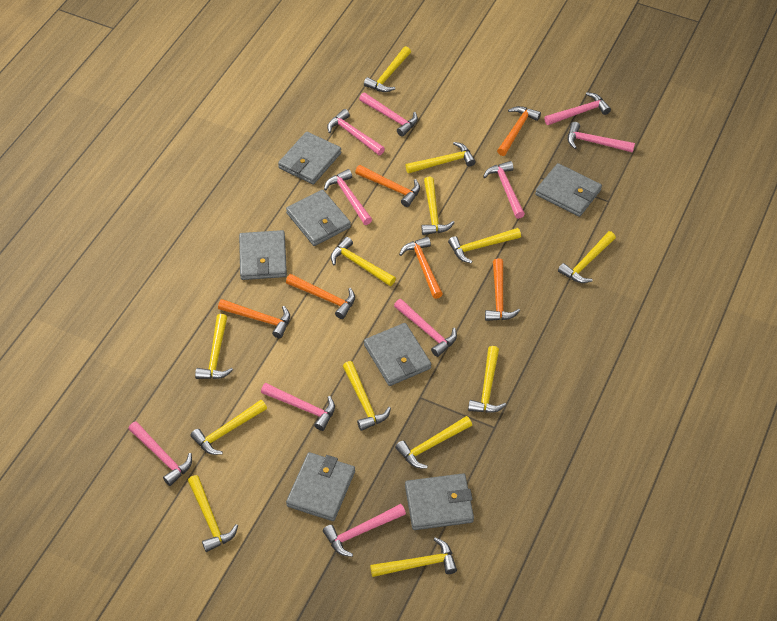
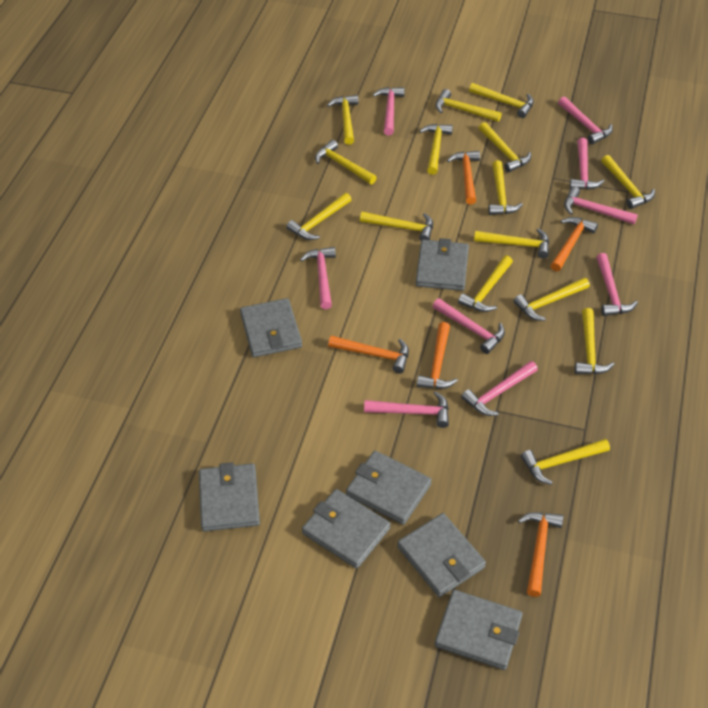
orange hammer: [218,299,290,338] [286,274,355,319] [355,165,420,207] [399,237,443,299] [485,258,520,321] [497,106,541,156] = 6 -> [328,335,409,373] [417,322,458,389] [447,151,480,205] [518,512,563,597] [550,217,598,272] = 5
pink hammer: [129,421,192,486] [261,383,335,431] [323,504,406,557] [324,169,372,225] [327,109,385,155] [359,92,418,137] [394,299,457,357] [483,161,525,219] [544,92,611,125] [568,122,635,153] = 10 -> [300,247,336,309] [364,391,449,428] [373,87,405,135] [433,298,505,354] [461,361,538,416] [558,97,613,144] [564,187,638,224] [570,138,604,190] [596,253,638,316] = 9
yellow hammer: [188,475,238,552] [191,400,267,455] [195,314,233,379] [331,237,396,286] [343,361,391,431] [364,46,411,92] [370,538,457,577] [395,416,472,469] [406,142,476,174] [422,177,455,235] [448,228,521,263] [468,346,506,413] [558,231,616,283] = 13 -> [286,193,352,240] [315,140,377,184] [327,95,358,145] [360,211,433,241] [419,124,453,175] [435,89,502,122] [458,255,513,312] [469,83,534,118] [474,228,549,258] [479,122,531,173] [488,160,523,215] [513,277,590,321] [521,439,610,485] [575,308,614,374] [601,155,655,209] = 15

